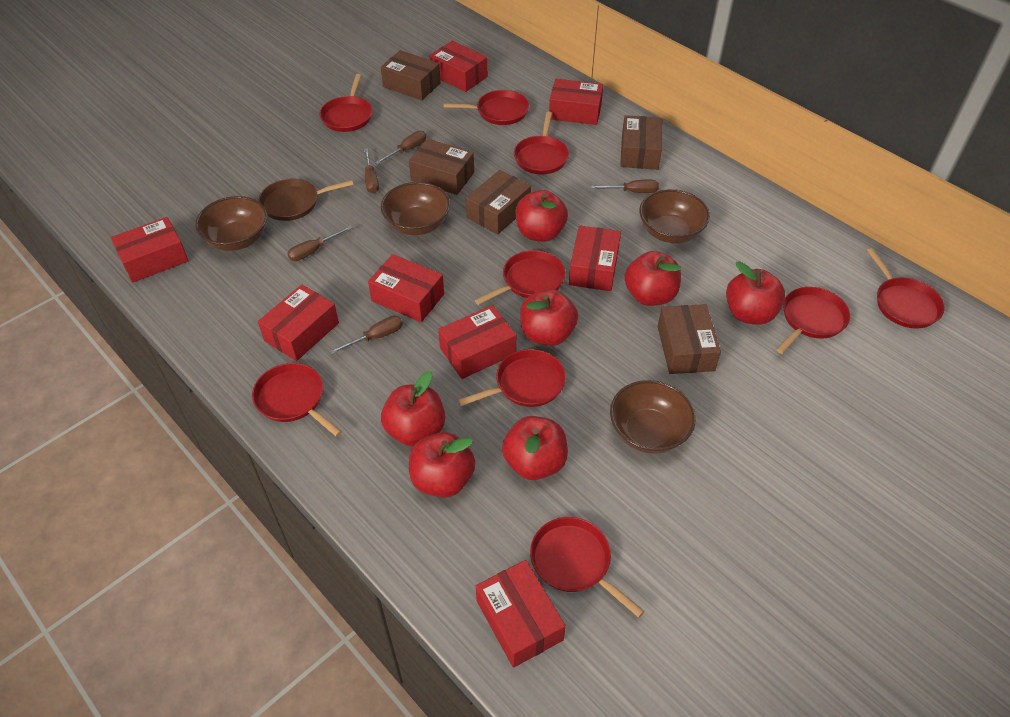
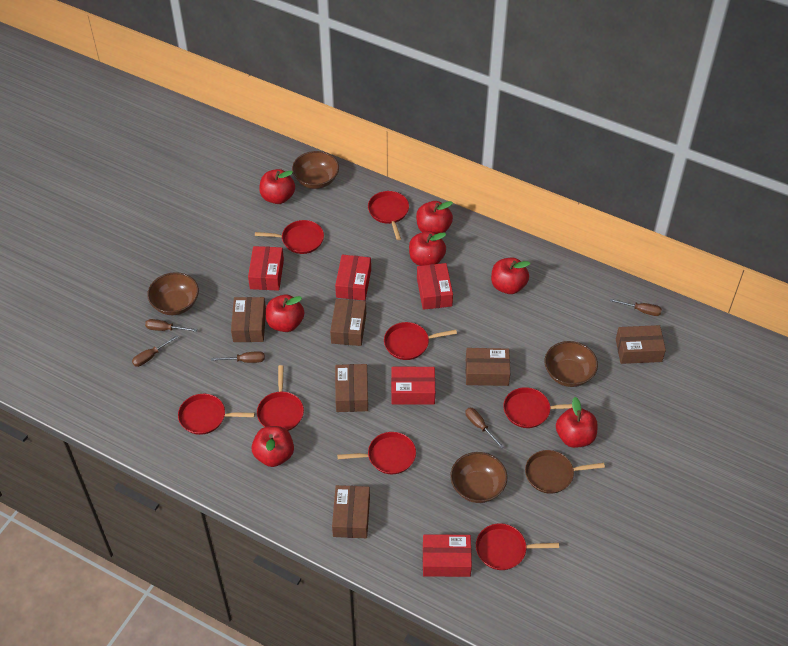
brown box: [381,50,441,101] [409,139,474,195] [466,170,531,235] [620,115,662,170] [657,304,721,374] = 5 -> [231,297,266,342] [330,299,366,346] [332,485,370,538] [335,364,368,412] [466,348,510,386] [616,325,666,364] = 6
red box: [111,217,188,283] [258,285,339,361] [368,254,444,322] [430,41,488,92] [438,305,516,379] [476,560,566,668] [549,79,603,125] [569,225,621,291] = 8 -> [248,246,284,291] [335,255,371,301] [391,367,435,405] [417,263,453,310] [423,534,472,577] = 5
red pan: [252,363,342,437] [320,74,373,132] [444,90,529,125] [458,349,566,407] [475,250,566,305] [514,112,569,174] [530,517,644,618] [776,287,850,354] [866,248,945,329] = 9 -> [178,394,255,435] [255,220,324,254] [257,365,304,431] [337,432,416,474] [368,191,409,240] [384,322,457,360] [476,523,559,570] [503,387,573,428] = 8

